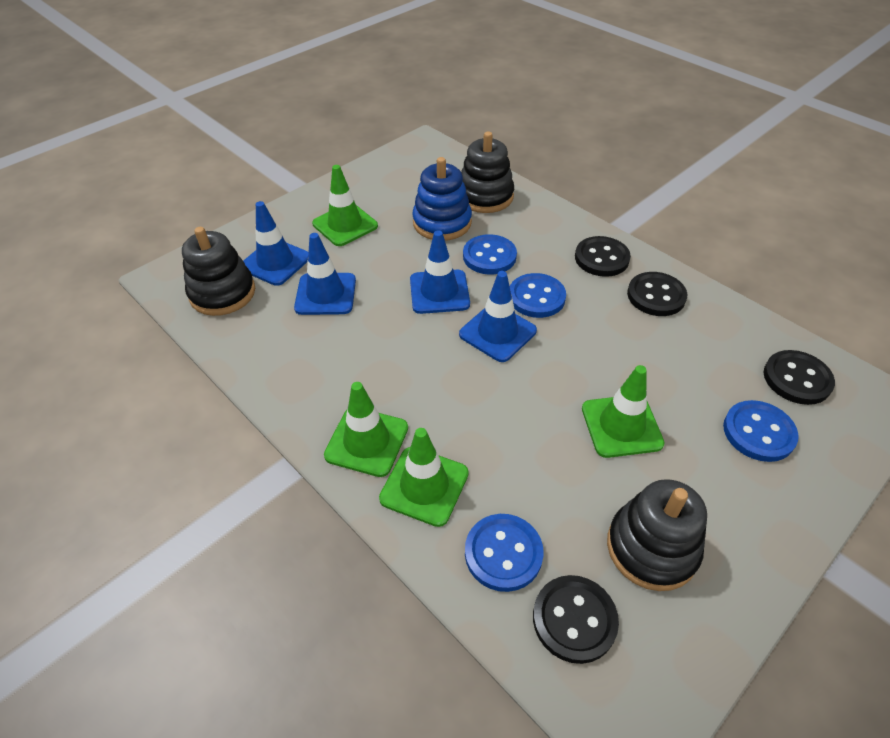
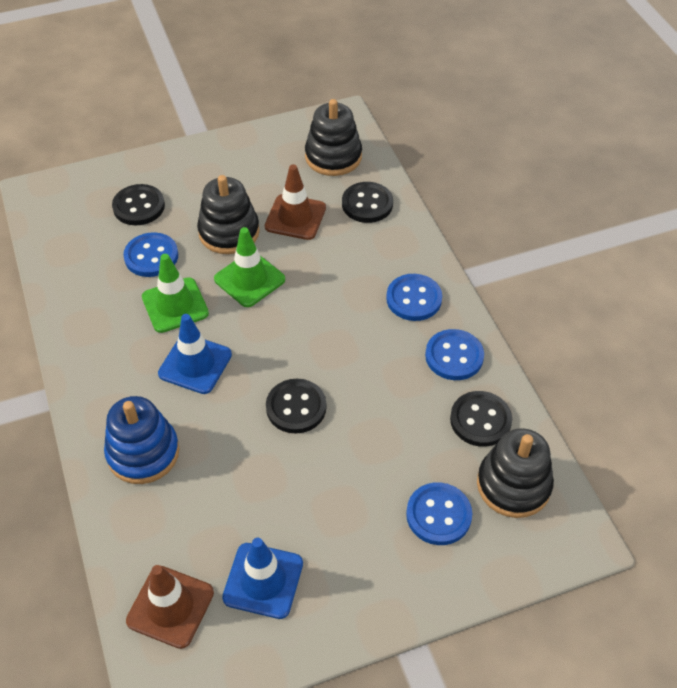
blue traffic cone: [243,201,309,286] [294,233,356,315] [410,230,470,314] [459,271,537,362] = 4 -> [158,314,232,394] [222,537,303,619] = 2
brown traffic cone: none = 0 -> [126,565,214,649] [265,165,326,240] = 2
green traffic cone: [312,165,378,246] [324,382,408,477] [379,428,469,527] [582,365,665,458] = 4 -> [142,254,209,333] [214,227,285,307] = 2

